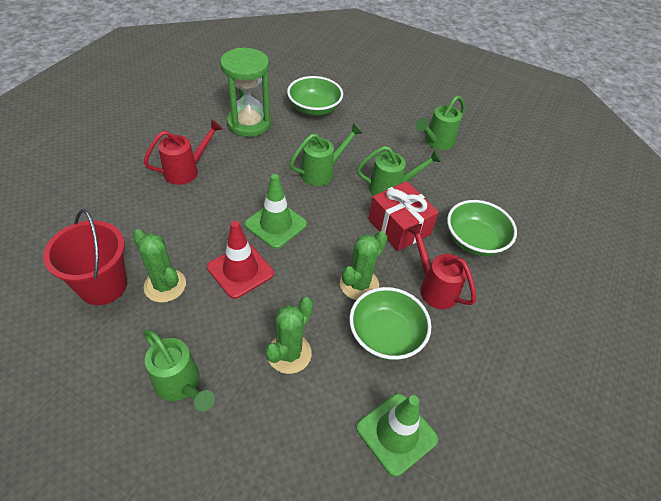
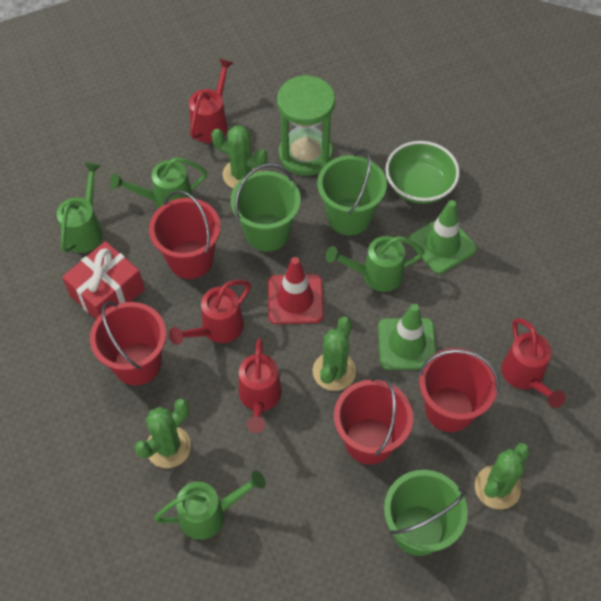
green bowl: [287,76,343,116] [349,287,431,360] [447,200,517,256] = 3 -> [385,141,460,204] = 1
green bucket: none = 0 -> [231,163,301,252] [317,149,387,235] [384,470,468,556] = 3
green cactus: [133,229,186,303] [265,297,313,374] [340,231,388,300] = 3 -> [135,399,191,468] [211,126,268,189] [313,316,356,391] [475,443,530,510] = 4
red bucket: [43,209,127,305] = 1 -> [90,302,166,386] [149,190,221,279] [334,375,413,465] [418,348,500,432] = 4
red watering can: [144,119,223,185] [407,224,476,309] = 2 -> [169,280,251,345] [189,58,233,143] [239,338,282,433] [501,318,566,408] = 4

